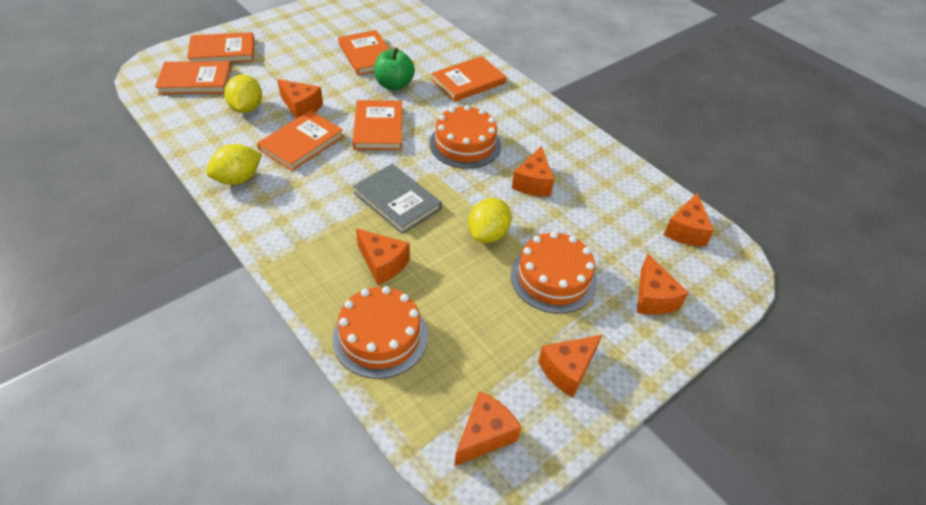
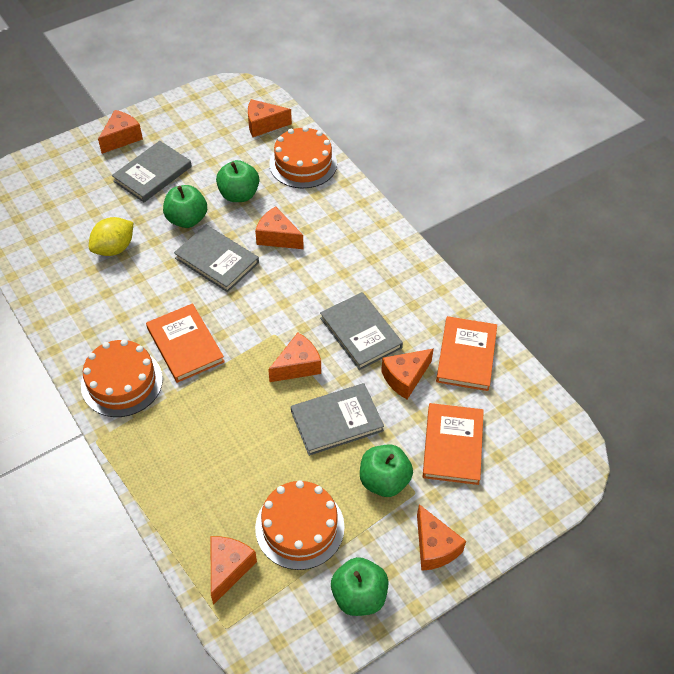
green apple: [374,48,415,90] = 1 -> [163,185,207,228] [216,160,259,202] [331,557,388,616] [360,445,413,497] = 4
grey book: [353,164,442,234] = 1 -> [112,141,192,202] [174,225,259,292] [291,383,384,456] [320,292,403,370] = 4
orange book: [155,61,231,94] [187,32,255,63] [257,110,344,171] [338,30,390,76] [353,100,402,150] [431,56,506,102] = 6 -> [146,303,225,383] [423,403,484,485] [436,316,497,391] = 3
yellow lemon: [206,144,262,185] [224,74,262,113] [468,198,512,243] = 3 -> [89,217,133,256] = 1

